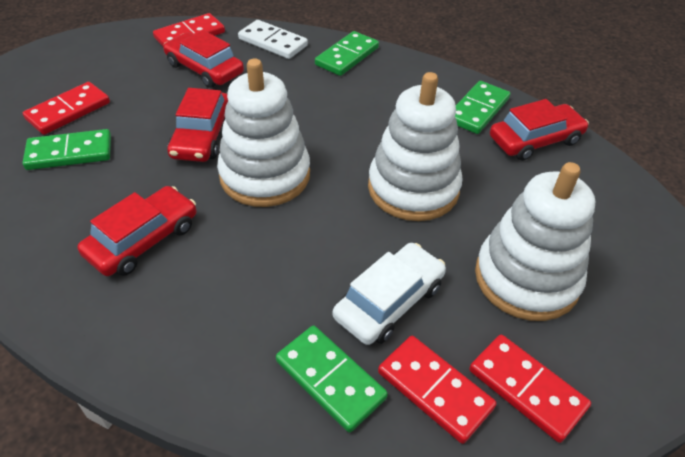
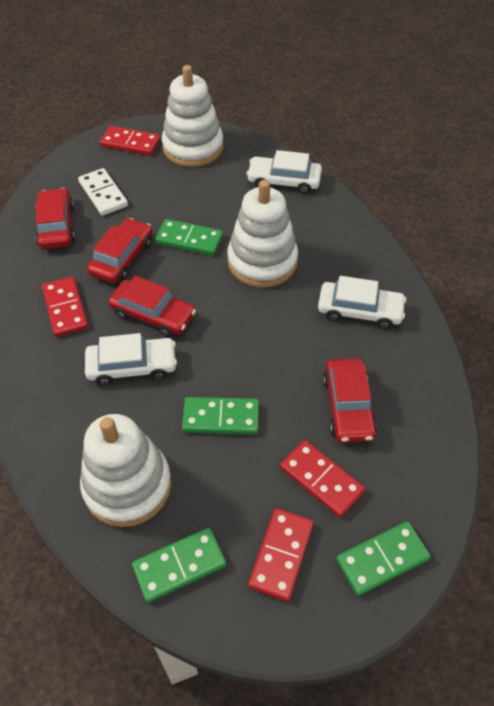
white car: [333,243,446,345] = 1 -> [85,333,177,386] [246,150,322,194] [318,276,407,329] = 3

